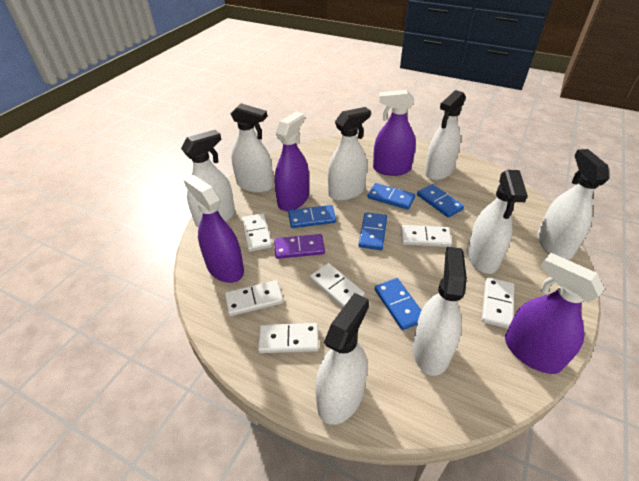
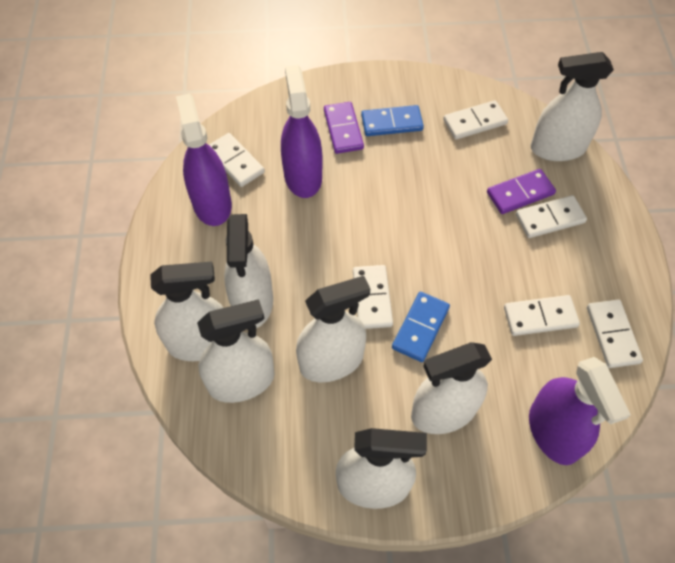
blue domino: [288,205,336,228] [359,212,387,250] [368,183,415,210] [375,278,422,330] [417,184,464,218] = 5 -> [361,105,424,136] [392,292,450,362] = 2
purple domino: [274,234,325,259] = 1 -> [324,102,364,154] [487,169,556,214] = 2
purple spray bottle: [184,175,244,283] [274,112,309,211] [373,90,416,176] [505,253,605,374] = 4 -> [176,94,232,226] [281,65,323,198] [529,357,631,465] = 3
white spray bottle: [181,130,235,227] [231,103,274,193] [315,293,369,425] [328,107,371,201] [413,247,467,376] [425,90,466,180] [467,170,528,274] [538,149,609,260] = 8 -> [150,262,224,361] [197,299,274,403] [224,214,273,328] [296,276,370,382] [336,428,427,509] [411,342,492,434] [531,52,614,161] = 7

